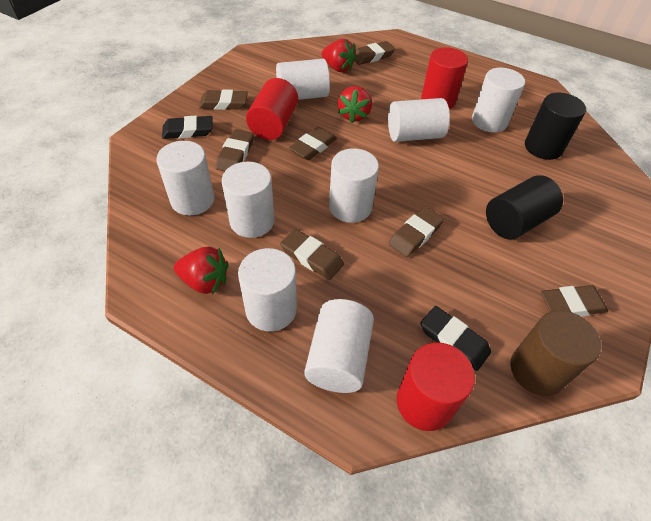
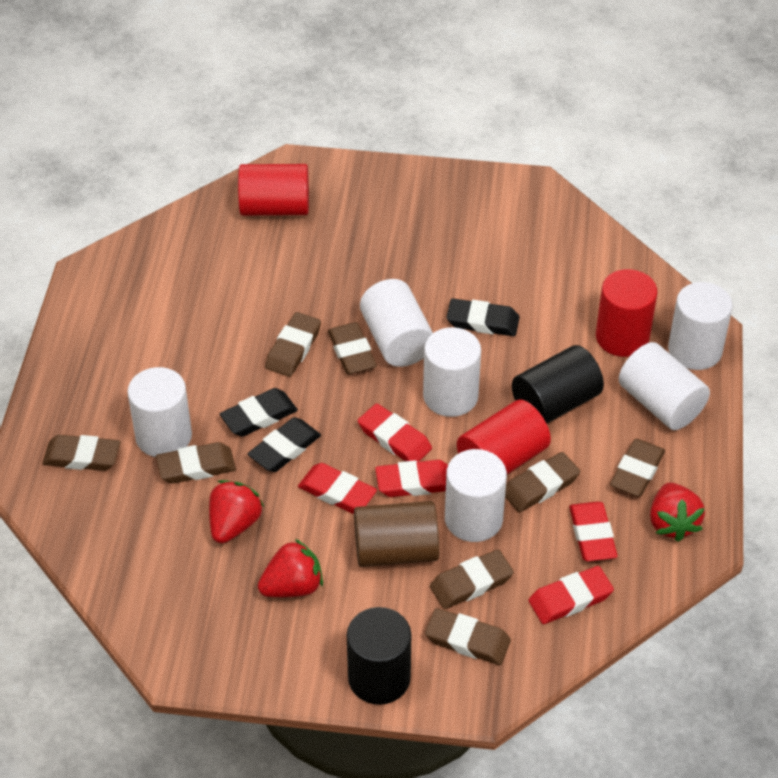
black eraser: [162,116,213,139] [421,306,491,371] = 2 -> [220,388,298,436] [247,417,321,472] [446,298,520,336] = 3
brown eraser: [199,89,248,110] [216,129,254,171] [280,229,344,280] [289,127,337,160] [355,41,395,65] [388,207,444,257] [541,285,608,317] = 7 -> [42,435,120,471] [156,442,236,484] [265,312,321,377] [328,322,377,374] [425,608,511,665] [430,549,514,609] [505,452,580,512] [610,439,665,497] = 8
red eraser: none = 0 -> [298,463,377,514] [358,403,432,462] [375,460,448,497] [529,566,614,624] [569,501,618,562] = 5
white cylinder: [156,141,215,215] [222,162,275,238] [238,248,297,331] [276,59,330,100] [304,299,374,393] [329,148,379,223] [388,98,450,142] [472,68,525,132] = 8 -> [127,367,192,457] [360,279,433,367] [423,327,481,417] [445,449,507,542] [619,342,710,430] [668,282,733,370] = 6

